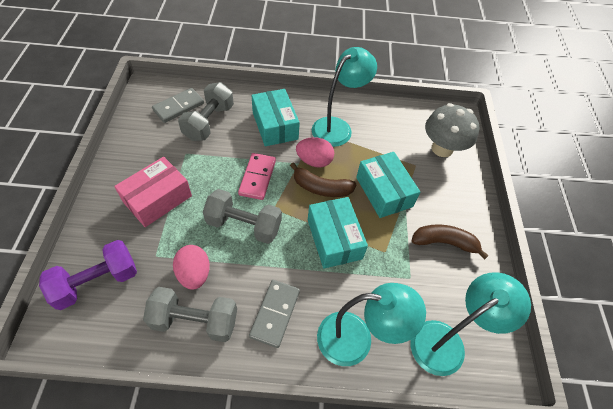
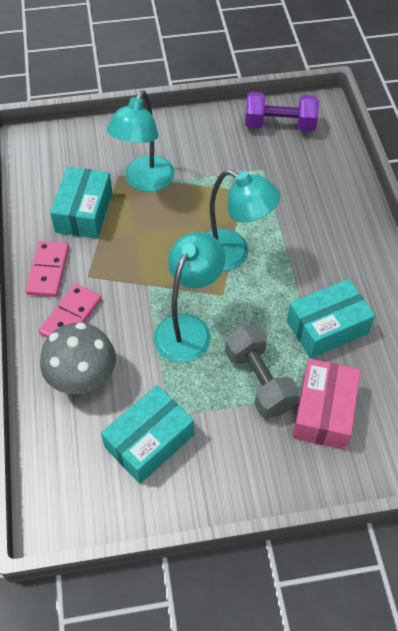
brown banana: [290,162,356,197] [412,224,489,259] = 2 -> none = 0
grey domino: [152,88,204,123] [249,280,300,348] = 2 -> none = 0
grey dumbbell: [143,287,237,342] [178,82,234,141] [203,189,282,244] = 3 -> [225,325,300,418] = 1
pink domino: [238,153,276,200] = 1 -> [26,241,69,297] [38,283,102,338] = 2
pink egg: [173,245,210,290] [296,137,334,167] = 2 -> none = 0

